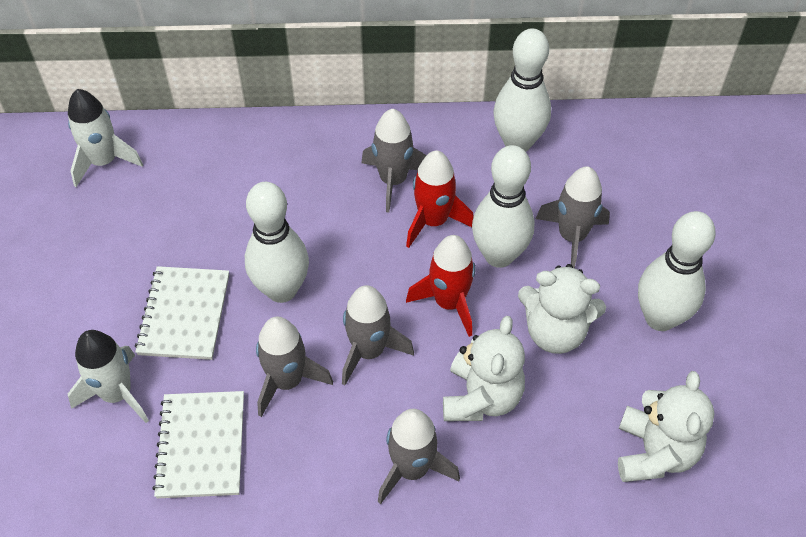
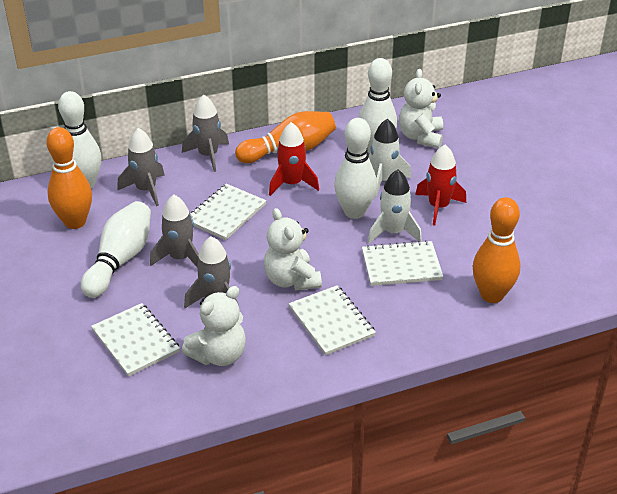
grey rocket: [256,317,333,417] [342,285,414,385] [361,109,427,213] [378,409,460,504] [536,167,610,268] = 5 -> [117,128,165,206] [150,195,199,268] [182,95,229,172] [184,236,238,308] = 4
orange bowling pin: none = 0 -> [46,127,92,229] [235,111,336,163] [473,197,521,303] = 3
white notebook: [135,266,229,360] [152,391,244,498] = 2 -> [91,303,180,377] [190,184,266,240] [289,285,376,355] [362,240,443,286] = 4

